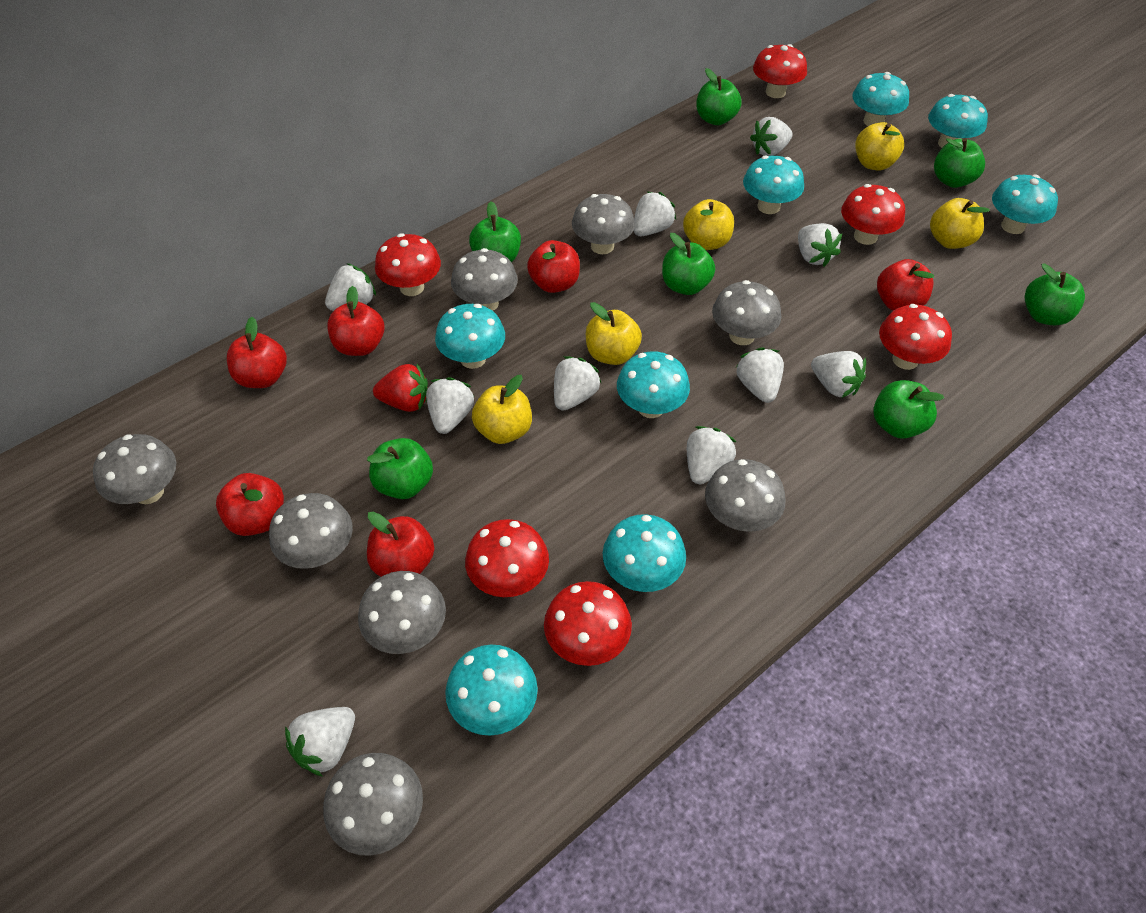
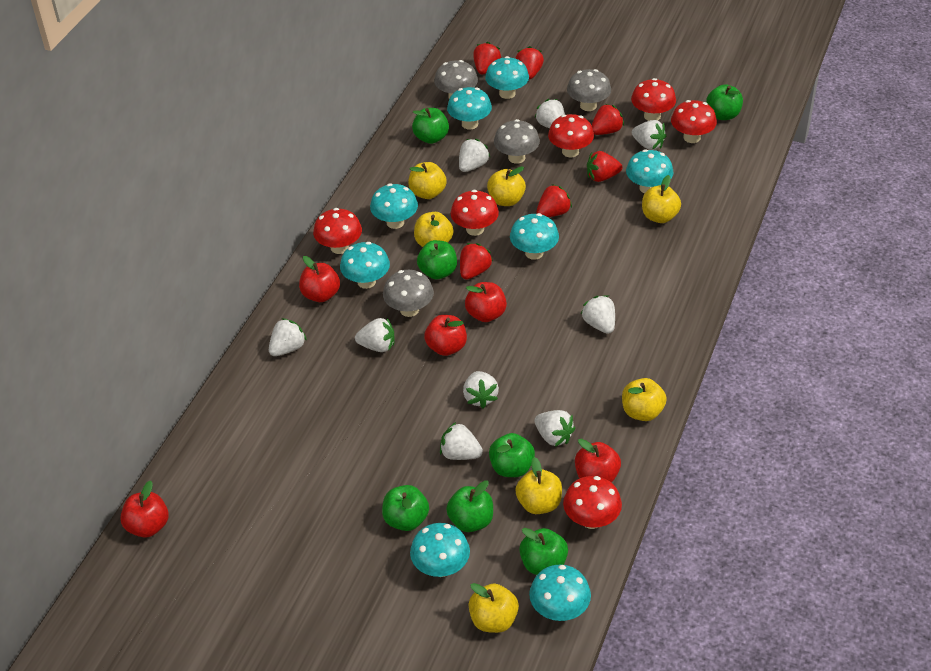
grey mushroom: [93,434,176,504] [269,493,353,569] [323,753,423,856] [358,571,446,654] [451,248,518,311] [572,194,635,254] [705,459,785,532] [712,280,781,345] = 8 -> [383,270,434,317] [434,60,478,99] [494,119,540,164] [567,69,611,111] = 4
red apple: [216,473,284,536] [227,317,287,388] [327,286,385,356] [367,512,434,577] [527,240,580,293] [877,259,934,311] = 6 -> [120,481,169,538] [299,256,340,302] [424,315,467,356] [465,282,507,322] [575,439,621,483] = 5
red strawberry: [373,364,428,412] = 1 -> [460,243,493,280] [473,42,501,75] [515,46,544,79] [536,184,572,217] [587,151,622,182] [592,104,624,135] = 6
white strawberry: [285,707,355,777] [325,263,376,311] [426,377,474,434] [554,356,601,411] [633,192,676,236] [687,426,736,484] [736,348,784,403] [750,117,793,156] [798,223,842,267] [811,351,866,398] = 10 -> [269,318,307,356] [355,318,395,352] [440,422,483,460] [459,139,490,172] [463,371,499,408] [534,410,575,447] [535,99,565,129] [581,295,615,334] [632,120,666,150] = 9
yellow apple: [472,375,532,444] [586,302,642,365] [683,199,734,250] [855,122,904,171] [930,198,990,249] = 5 -> [408,162,447,199] [414,212,453,247] [468,583,519,633] [487,166,526,206] [515,457,562,514] [622,378,667,421] [642,175,681,223] = 7

